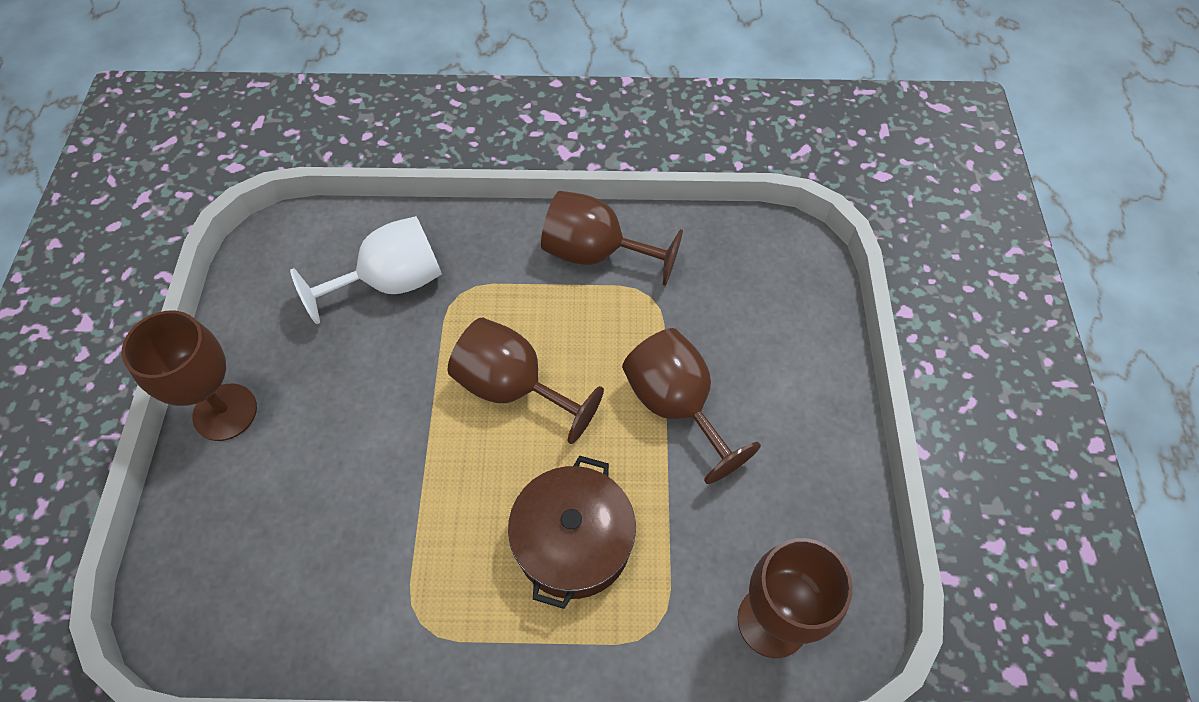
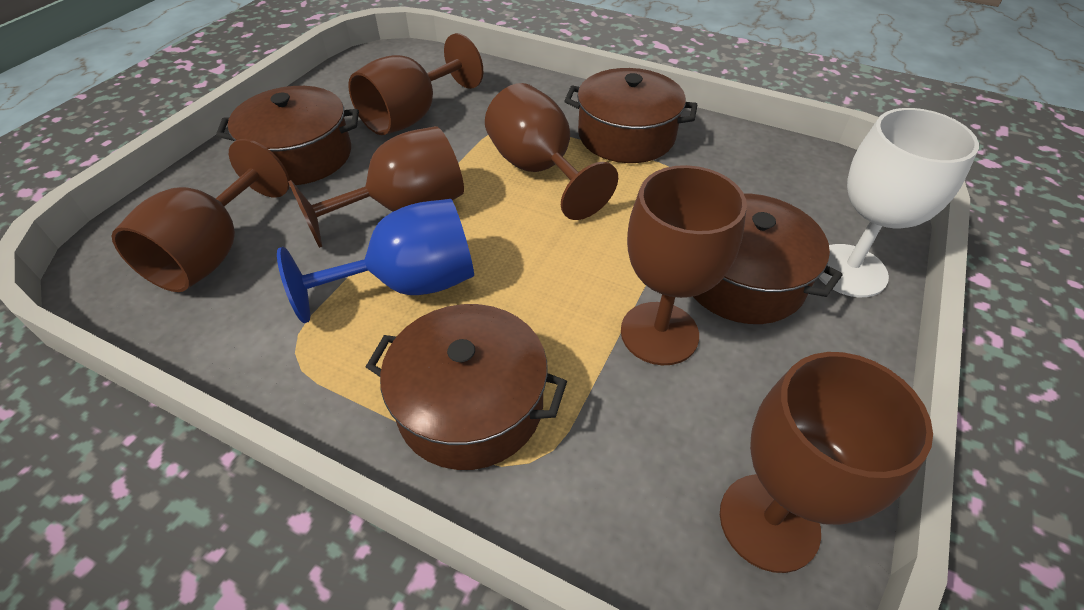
blue goblet: none = 0 -> [277,199,474,323] = 1
brown goblet: [122,311,257,441] [448,317,604,444] [541,191,683,286] [622,328,761,484] [738,538,853,658] = 5 -> [112,139,290,292] [288,126,464,248] [348,33,483,135] [485,83,618,220] [621,165,747,365] [720,352,933,573] = 6
brown pot: [508,456,636,609] = 1 -> [216,86,359,185] [366,304,567,470] [564,68,697,163] [693,193,842,324] = 4

